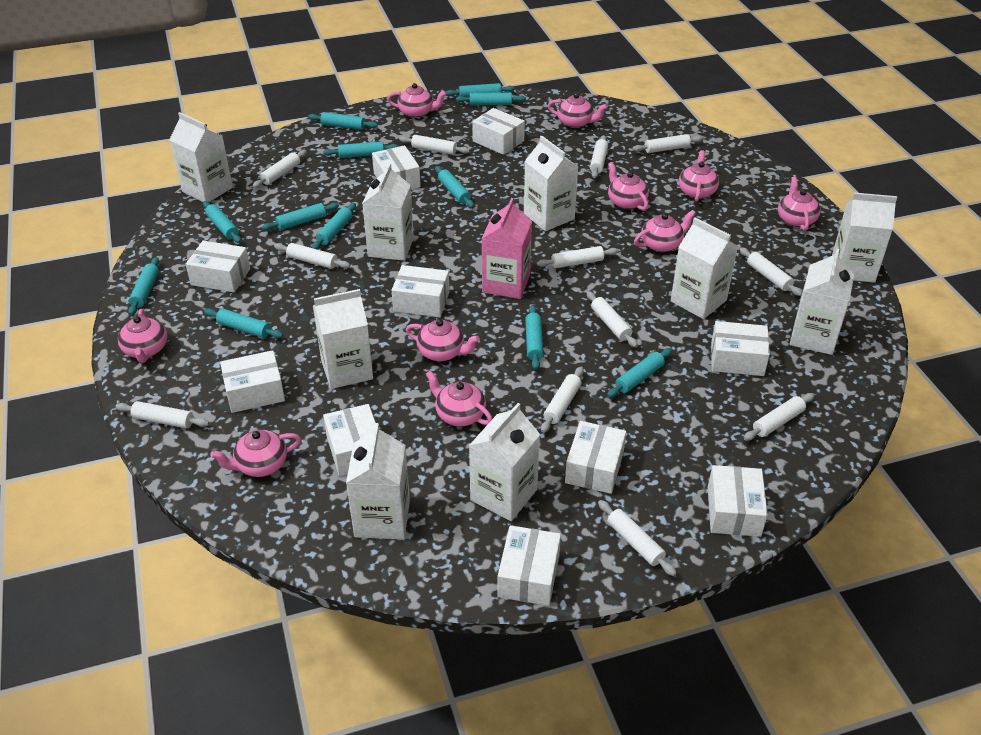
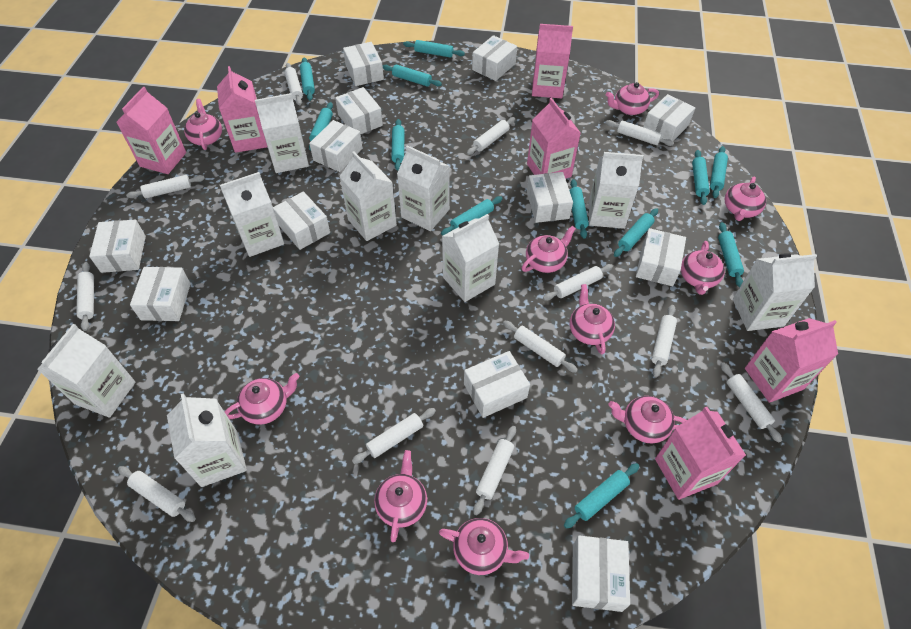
pink carton: [482,198,532,299] = 1 -> [116,87,186,174] [217,66,268,153] [527,98,581,179] [532,24,573,98] [655,407,746,500] [745,318,838,403] = 6
white box: [186,241,250,292] [220,350,285,413] [323,404,376,476] [372,145,421,189] [392,265,450,317] [472,108,525,155] [497,525,561,606] [565,421,626,494] [708,465,768,537] [711,321,770,376] = 10 -> [89,220,146,273] [130,267,191,321] [273,191,330,250] [309,120,362,172] [335,87,383,134] [343,42,384,86] [464,351,530,418] [472,35,517,81] [527,172,573,223] [572,535,630,612] [636,228,686,286] [644,94,695,141] = 12

